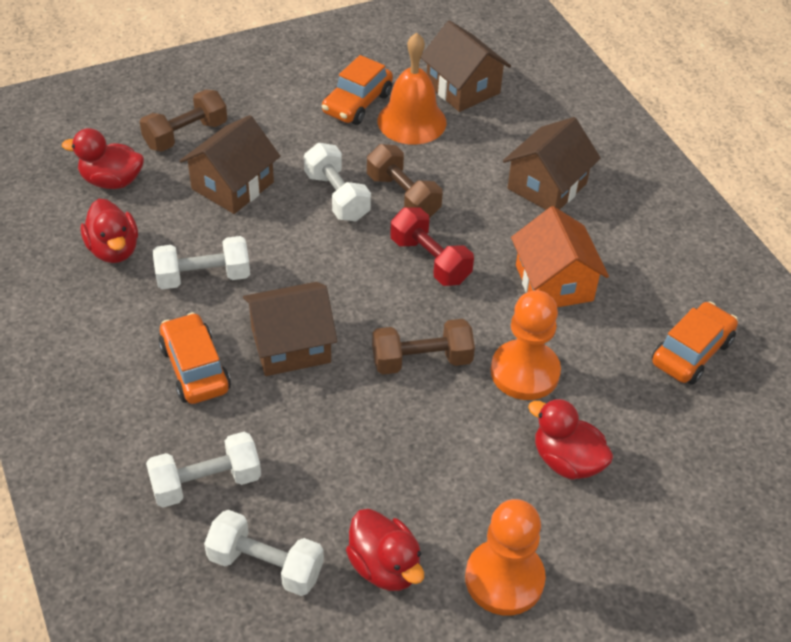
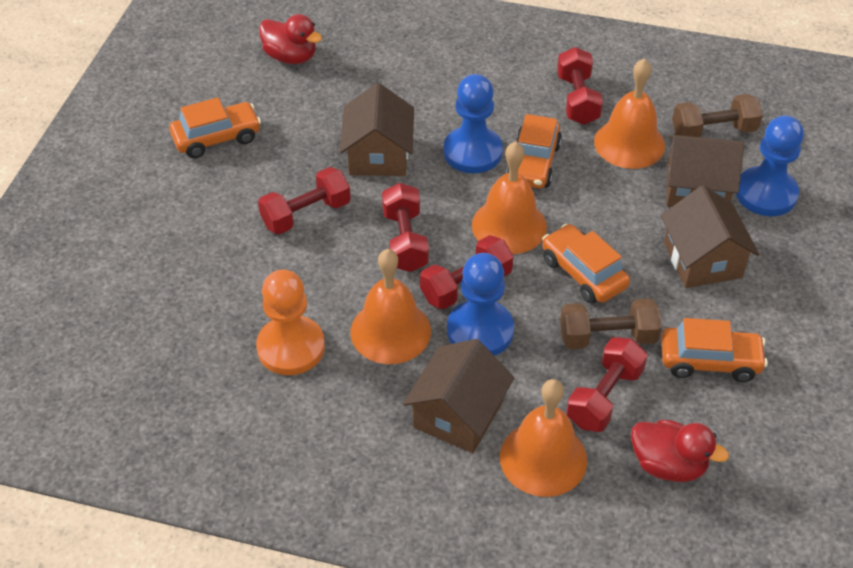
blue pawn: none = 0 -> [443,74,503,173] [447,253,514,356] [736,115,804,216] = 3
brown dumbbell: [140,89,227,152] [367,144,443,218] [372,319,475,374] = 3 -> [560,298,662,349] [672,94,763,137] = 2
orange bell: [378,32,447,145] = 1 -> [351,249,431,364] [472,141,547,254] [500,379,587,497] [594,58,665,169] = 4
orange car: [159,312,231,404] [322,55,393,125] [652,301,738,385] = 3 -> [170,97,261,158] [506,114,562,188] [542,224,630,304] [661,318,768,382] = 4
orange house: [511,206,609,307] = 1 -> none = 0
orange pawn: [465,499,546,616] [491,290,561,400] = 2 -> [256,269,325,375] = 1
red duck: [62,128,144,189] [81,199,138,263] [346,509,424,591] [528,398,613,480] = 4 -> [259,14,322,64] [631,420,729,482] = 2
red dumbbell: [390,207,474,286] = 1 -> [258,167,351,234] [382,183,429,272] [420,235,514,309] [557,47,603,125] [567,337,647,432] = 5
white dumbbell: [146,432,261,508] [153,236,250,289] [204,510,324,596] [304,143,371,221] = 4 -> none = 0

